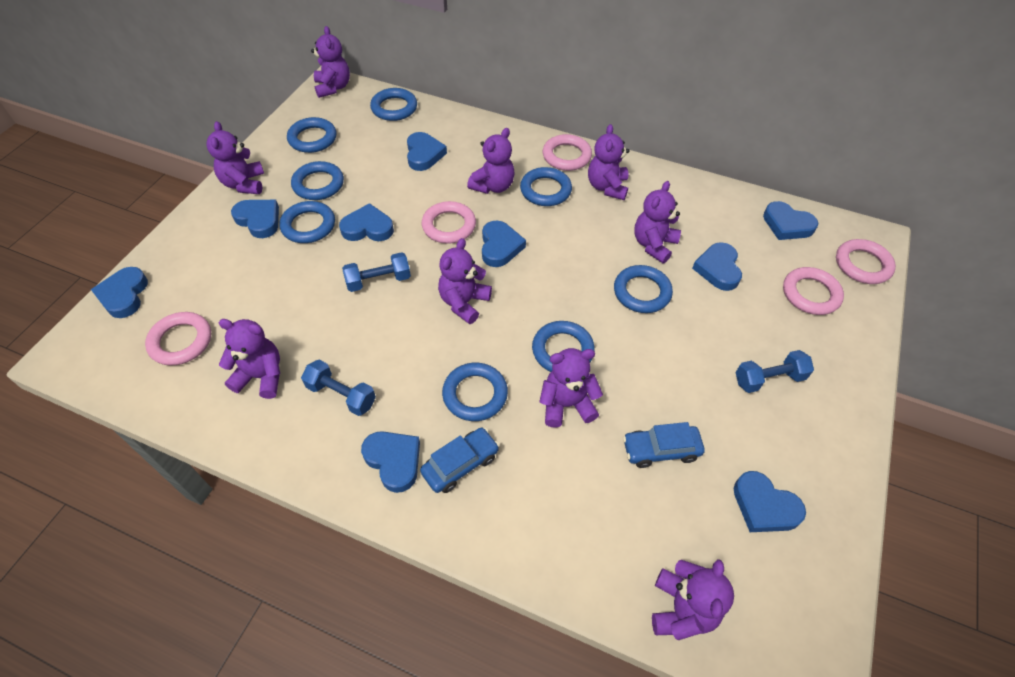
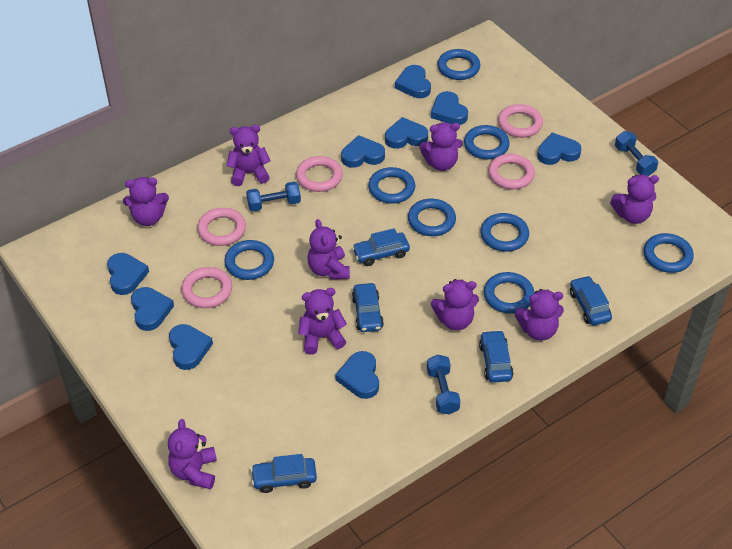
blue car: [420,428,499,493] [623,422,705,468] = 2 -> [251,454,317,493] [352,228,410,266] [352,283,384,332] [479,330,514,383] [570,276,612,326] = 5

